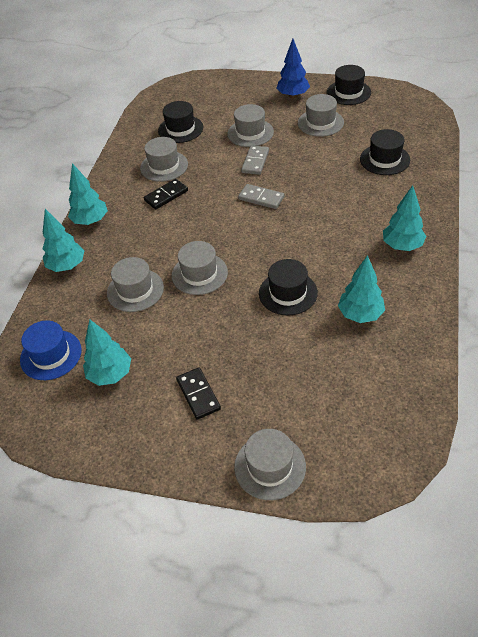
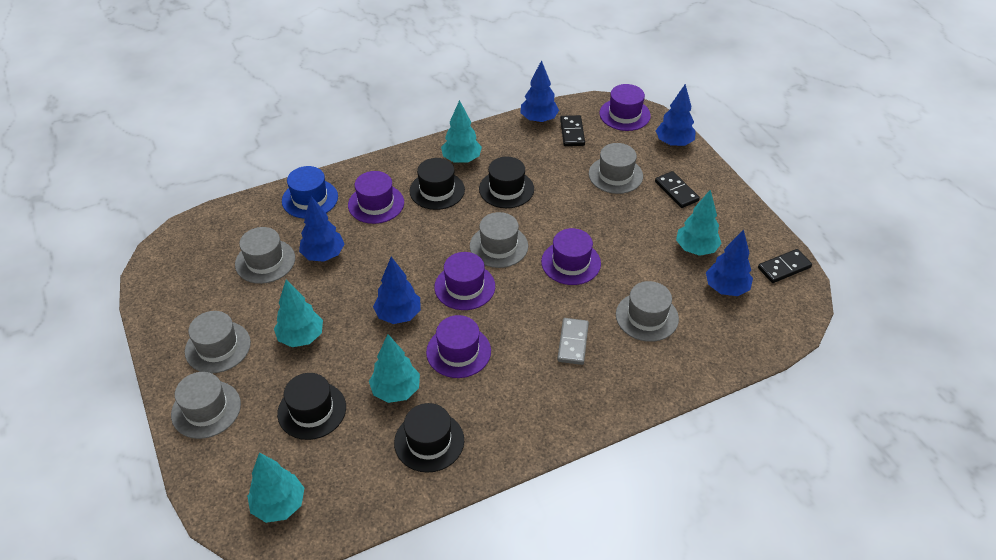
black domino: [144,179,188,210] [176,368,221,420] = 2 -> [560,115,585,146] [655,171,700,208] [758,249,812,283] = 3
blue tree: [276,39,310,98] = 1 -> [299,196,344,262] [373,257,421,324] [520,60,559,123] [656,84,696,147] [706,229,753,296] = 5
grey domino: [238,184,284,209] [241,145,269,175] = 2 -> [557,318,589,365] = 1
purple hat: none = 0 -> [348,171,404,224] [426,315,491,378] [434,252,495,310] [541,228,601,285] [600,84,651,131] = 5

